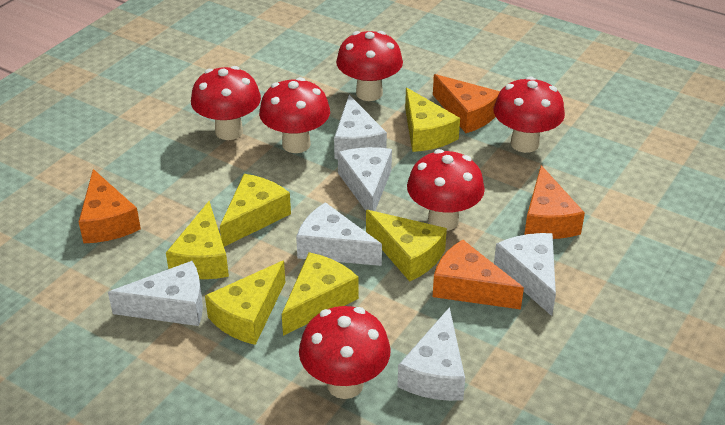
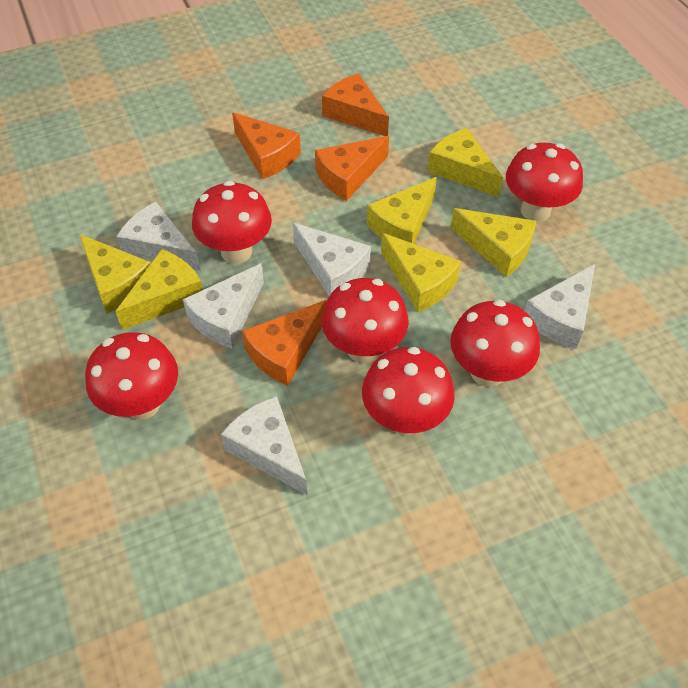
white cheese: [108,261,203,326] [296,202,382,266] [334,95,387,159] [338,147,392,211] [397,307,465,401] [494,233,556,316] = 6 -> [116,202,201,271] [183,263,264,349] [221,396,308,495] [293,223,371,296] [525,264,595,349] = 5

